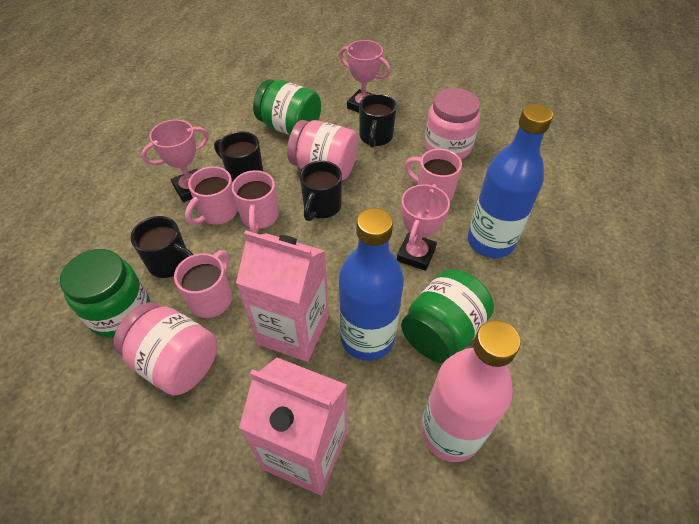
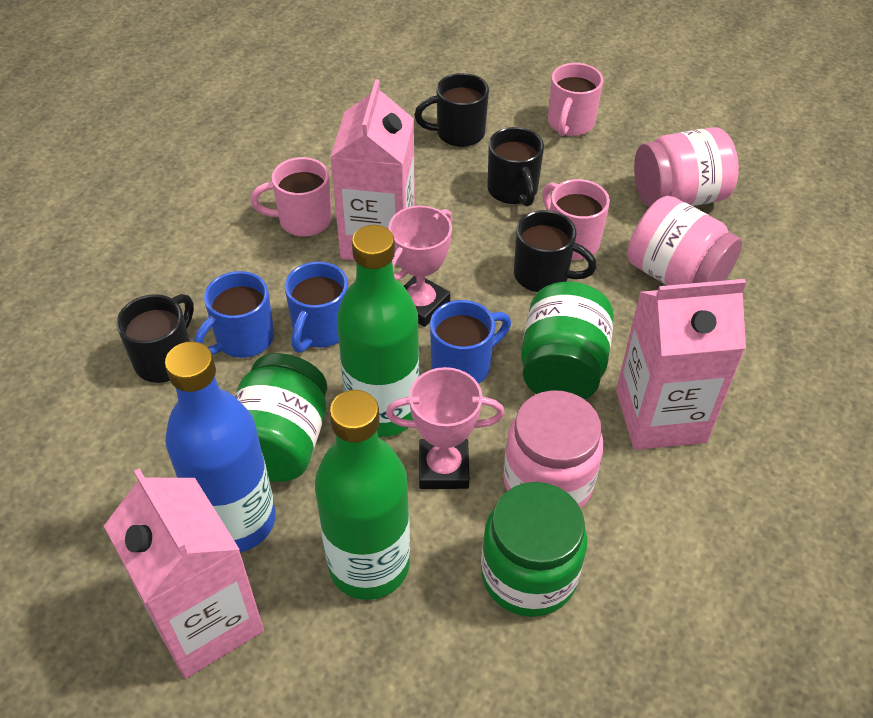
blue bottle: [339,208,404,361] [468,104,553,258] = 2 -> [165,341,276,552] = 1
blue mug: none = 0 -> [194,271,274,358] [285,262,348,353] [430,300,511,384] = 3
green bottle: none = 0 -> [315,390,410,600] [337,225,419,437] = 2
pink bottle: [421,320,521,462] = 1 -> none = 0
pink carton: [236,231,329,362] [239,358,347,495] = 2 -> [104,468,264,679] [330,79,415,265] [616,279,746,450] = 3
pink mug: [174,250,232,318] [185,166,238,225] [232,170,279,233] [405,149,462,201] = 4 -> [250,157,332,236] [542,179,610,259] [548,63,603,136] = 3
pink trophy: [141,120,209,202] [339,40,391,113] [397,184,450,271] = 3 -> [386,367,505,489] [388,206,452,327] = 2

